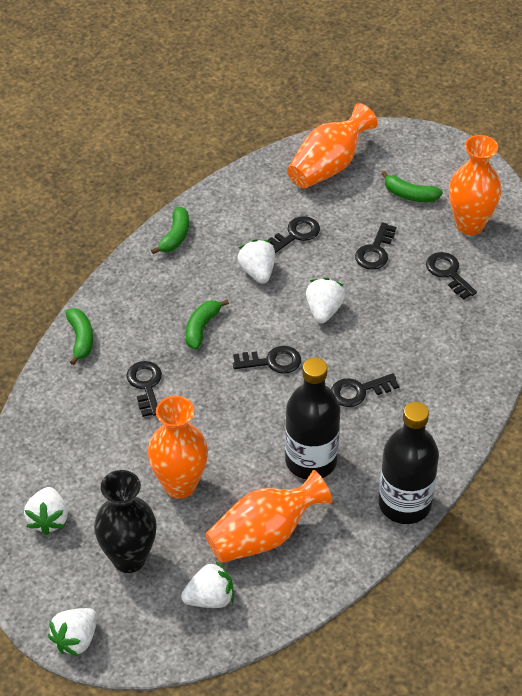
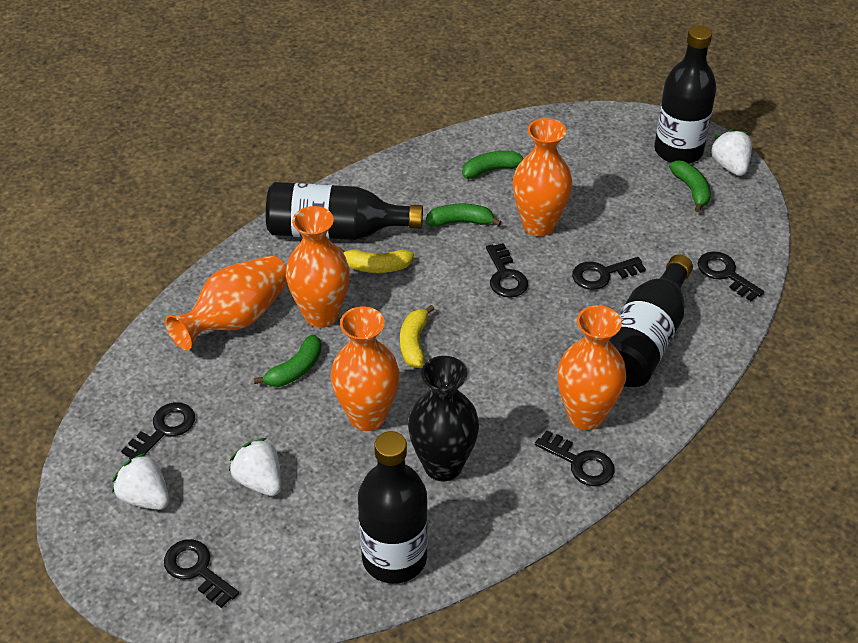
black bottle: [285,358,340,479] [379,402,439,524] = 2 -> [266,182,423,240] [358,431,428,584] [610,254,693,387] [654,25,717,163] = 4
orange vase: [148,396,208,499] [205,470,332,563] [287,103,378,189] [449,135,502,235] = 4 -> [165,255,288,350] [286,206,350,328] [331,306,400,431] [513,118,573,237] [557,305,627,430] = 5
white strawberry: [24,487,68,535] [48,608,97,657] [181,561,234,608] [238,239,275,284] [306,278,345,323] = 5 -> [112,453,169,510] [229,438,281,496] [710,129,752,176] = 3
yellow banana: none = 0 -> [339,247,414,273] [400,305,434,368] = 2

